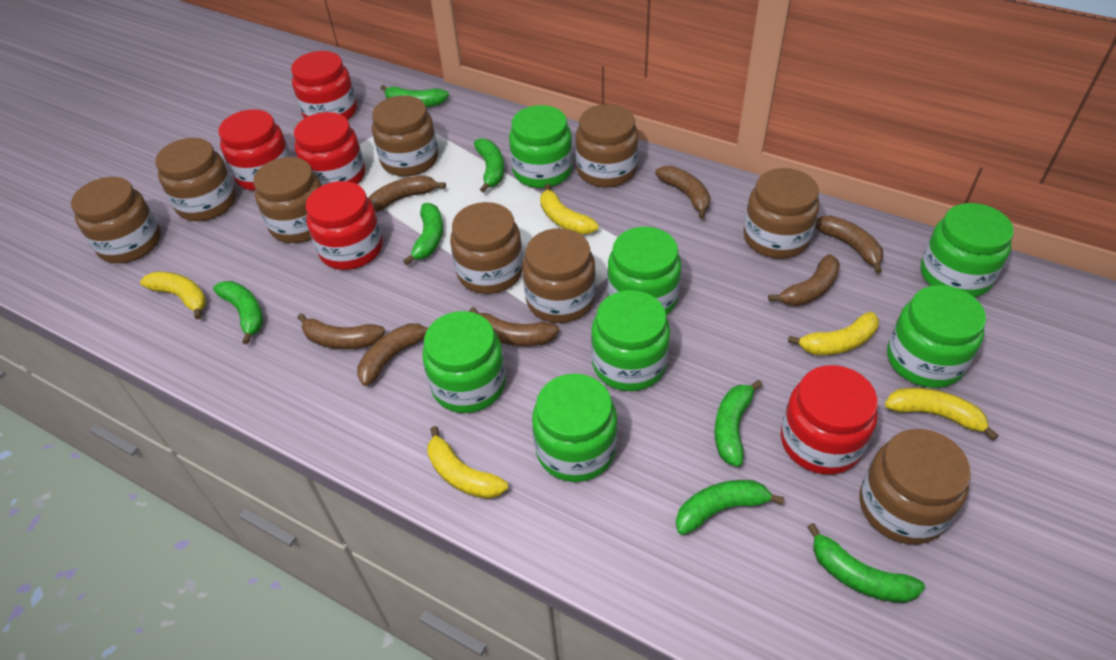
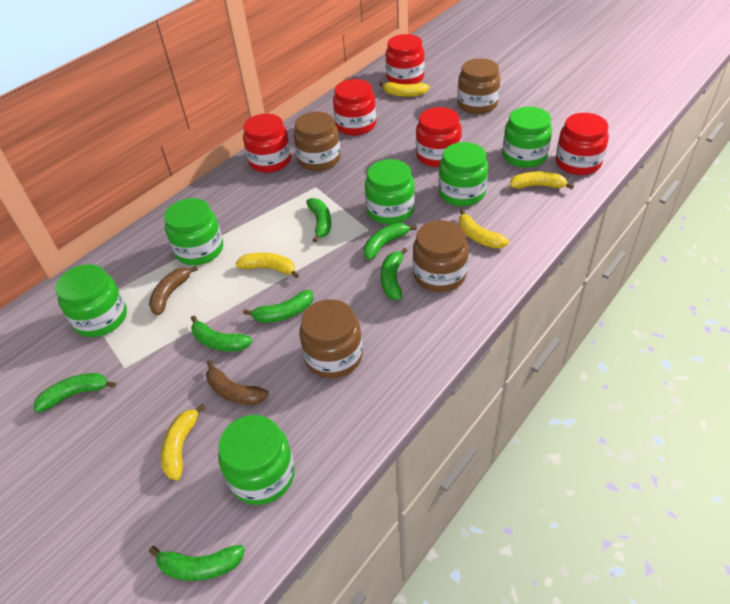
brown banana: [297,313,386,349] [357,324,429,386] [369,176,446,212] [469,307,559,346] [655,166,711,219] [768,254,840,306] [815,216,883,273] = 7 -> [149,266,198,315] [206,360,269,405] = 2
brown jar: [71,177,161,263] [155,138,236,221] [253,157,322,243] [372,95,438,177] [450,202,523,294] [522,228,596,323] [576,104,638,187] [744,168,820,259] [860,429,971,545] = 9 -> [294,112,341,171] [299,299,363,378] [413,220,468,292] [457,58,500,114] = 4
green jar: [422,311,506,413] [509,105,573,188] [532,374,618,482] [591,290,670,391] [607,227,681,315] [887,285,986,388] [921,203,1014,297] = 7 -> [55,264,127,337] [164,198,223,265] [218,415,295,505] [365,159,415,224] [439,142,488,206] [502,107,552,168] = 6

